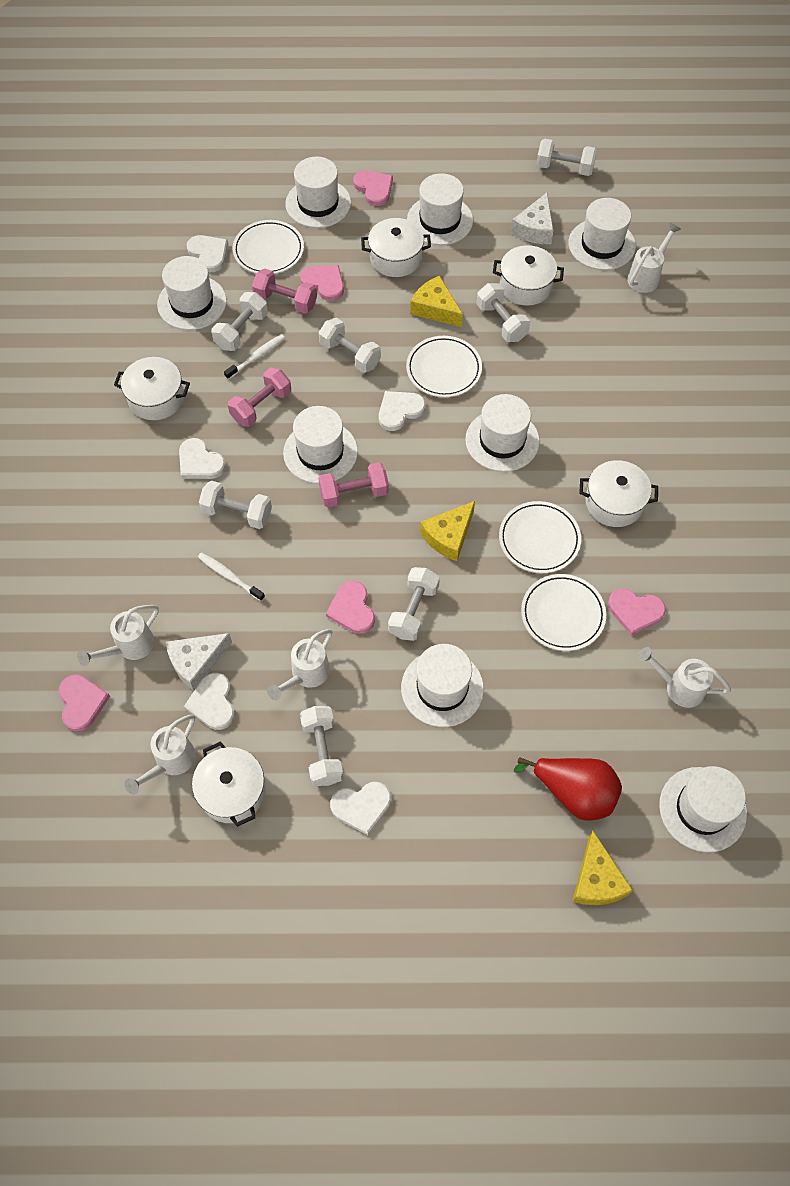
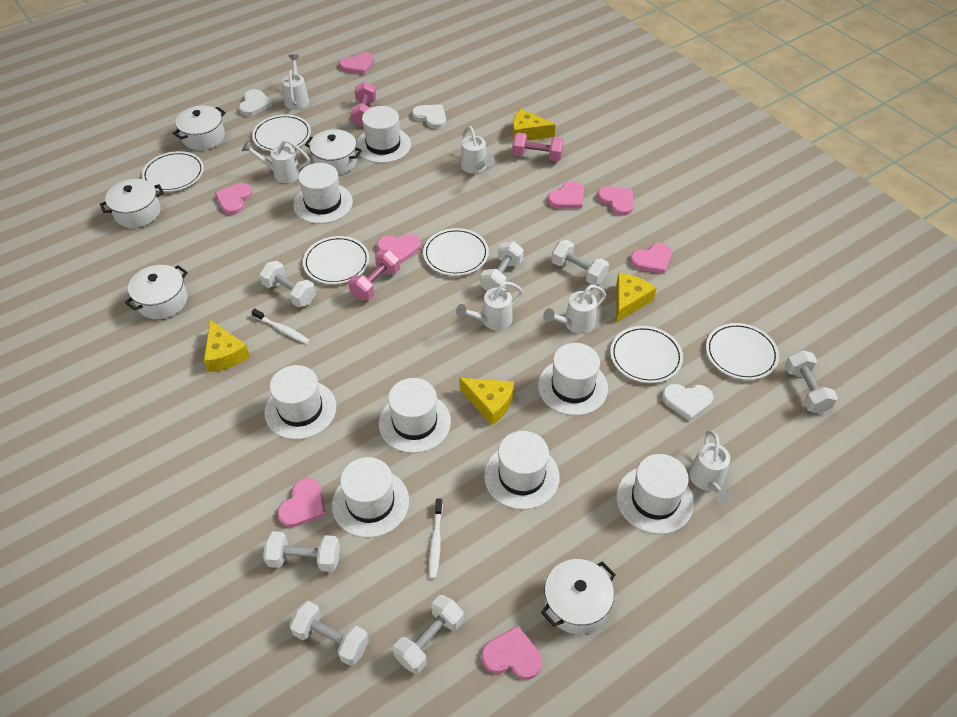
pink heart: [58,674,110,732] [300,265,344,301] [326,581,375,634] [353,170,393,206] [608,589,666,635] = 5 -> [215,183,252,215] [277,478,326,528] [339,52,374,74] [377,234,421,264] [481,626,542,680] [547,181,584,209] [597,186,633,216] [630,243,672,274] = 8
red pear: [514,757,622,821] = 1 -> none = 0
white cheese: [166,633,232,691] [511,193,554,244] = 2 -> none = 0
white heart: [179,438,226,479] [184,673,235,730] [187,235,228,272] [330,782,391,835] [379,391,426,431] = 5 -> [239,89,272,116] [412,105,446,129] [662,384,714,421] = 3
white plate: [233,220,304,274] [406,336,482,397] [499,501,581,573] [521,574,606,651] = 4 -> [142,151,204,192] [252,115,311,151] [303,236,369,284] [423,228,489,276] [610,326,683,383] [706,323,779,380] = 6
white watering can: [77,605,159,666] [124,715,196,795] [267,629,332,700] [627,222,681,293] [638,647,731,708] = 5 -> [242,140,310,183] [282,54,309,110] [456,282,523,330] [461,126,495,174] [543,285,606,334] [689,431,732,504] = 6
yellow cheese: [410,276,463,327] [420,501,475,561] [572,831,633,905] = 3 -> [204,320,250,373] [459,378,514,425] [512,109,556,141] [616,273,656,322] = 4

